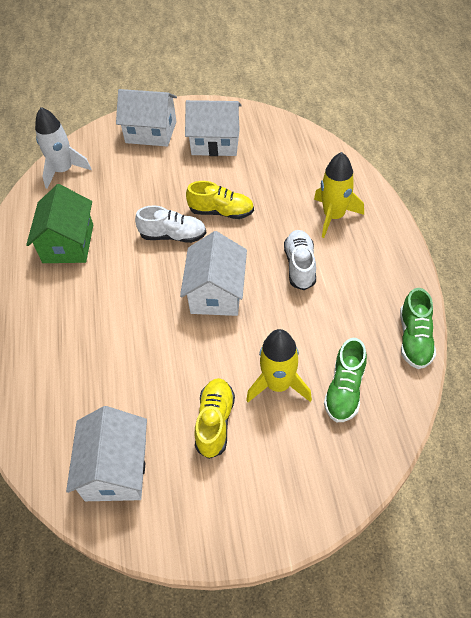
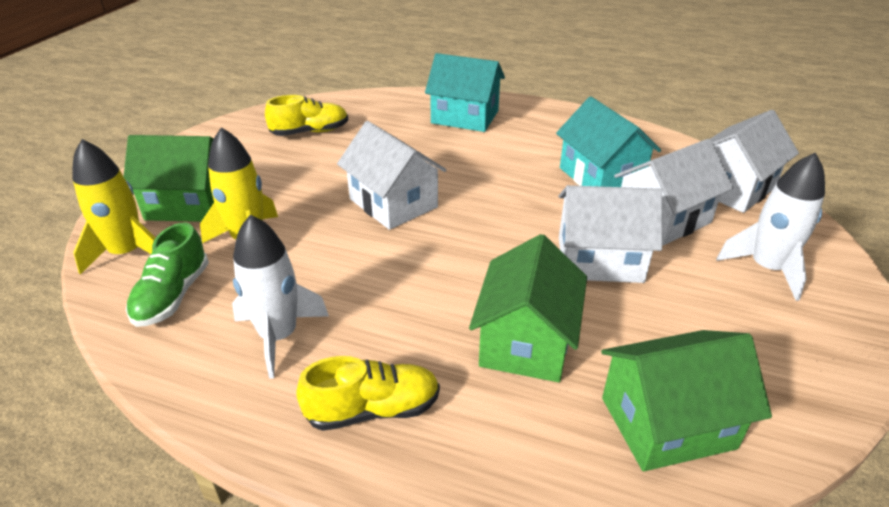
green house: [26,184,93,263] = 1 -> [124,135,214,222] [469,234,587,382] [601,330,772,471] = 3
green shoe: [324,338,367,422] [400,288,436,369] = 2 -> [126,223,209,327] = 1
turquoise house: none = 0 -> [425,53,505,132] [556,97,661,187] = 2
white rocket: [35,107,91,189] = 1 -> [232,214,329,379] [717,153,825,301] = 2
white shoe: [135,205,206,243] [284,230,316,290] = 2 -> none = 0

